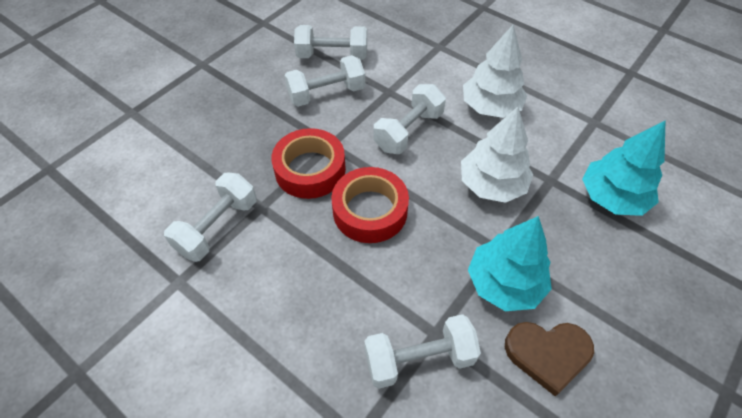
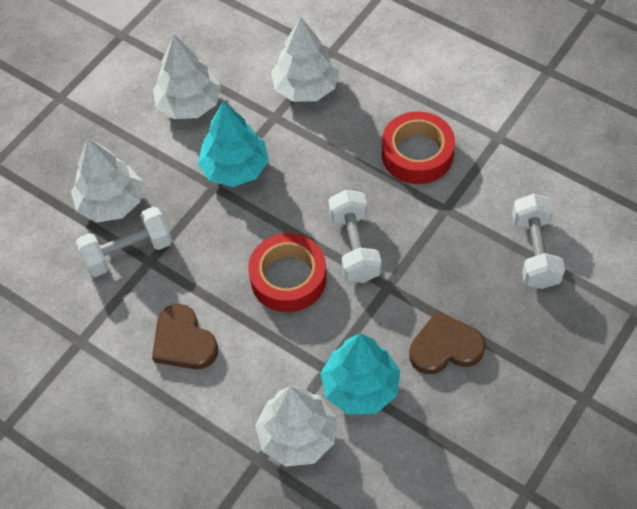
brown heart: [505,322,594,396] = 1 -> [152,304,218,369] [409,311,486,374] = 2
white dumbbell: [164,173,257,262] [284,55,365,107] [294,25,367,60] [364,314,481,389] [374,84,446,154] = 5 -> [76,206,172,277] [328,190,382,283] [512,193,565,289] = 3
white tree: [461,107,533,203] [463,25,527,118] = 2 -> [71,138,143,222] [153,35,221,119] [255,386,337,467] [271,17,339,102] = 4

